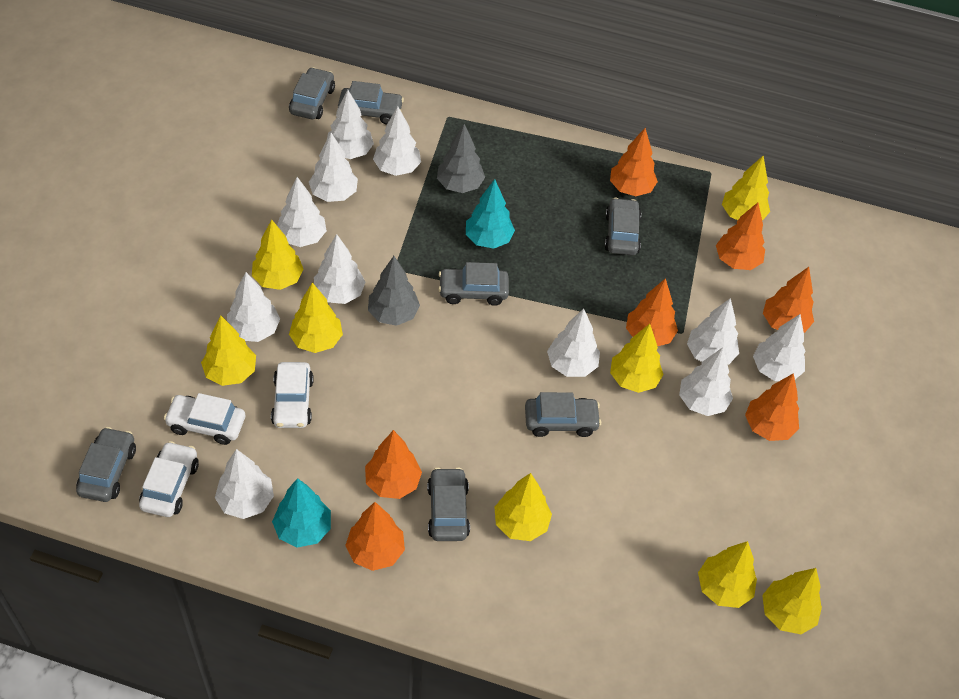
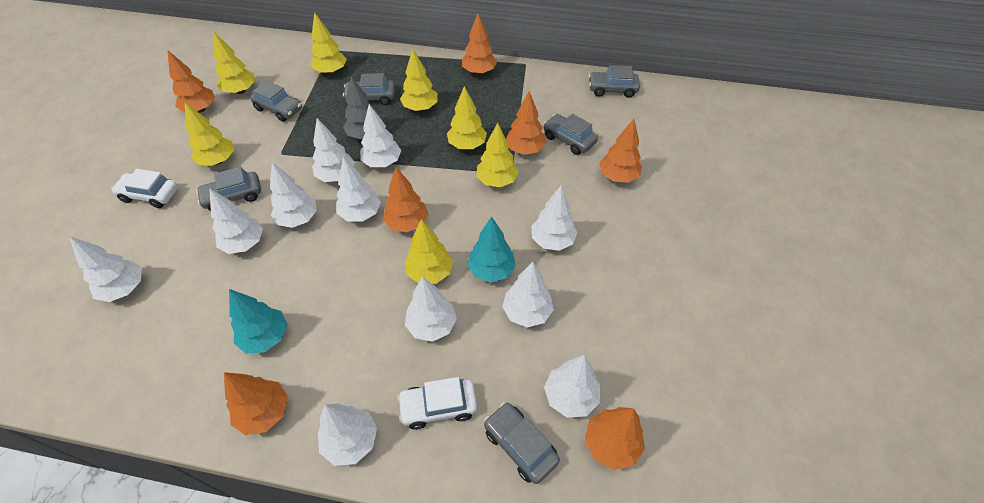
grey car: [76,427,136,502] [289,67,335,119] [338,81,404,125] [427,467,470,541] [438,262,509,306] [525,392,601,437] [604,198,641,255] = 7 -> [196,167,261,211] [250,81,302,122] [343,73,395,105] [484,402,560,484] [543,114,598,155] [589,65,640,98] = 6
grey tree: [368,256,420,326] [437,124,485,193] = 2 -> [343,76,382,139] = 1
white car: [139,441,199,517] [164,393,245,445] [271,362,314,428] = 3 -> [111,169,178,208] [397,377,477,430] = 2
yellow tree: [201,315,256,386] [252,219,304,290] [289,282,343,353] [494,473,552,541] [610,324,664,393] [698,541,757,608] [722,156,770,221] [762,568,822,634] = 8 -> [185,102,234,166] [213,31,255,94] [311,12,347,75] [400,49,438,111] [405,219,453,284] [447,86,487,149] [476,123,519,187] = 7

